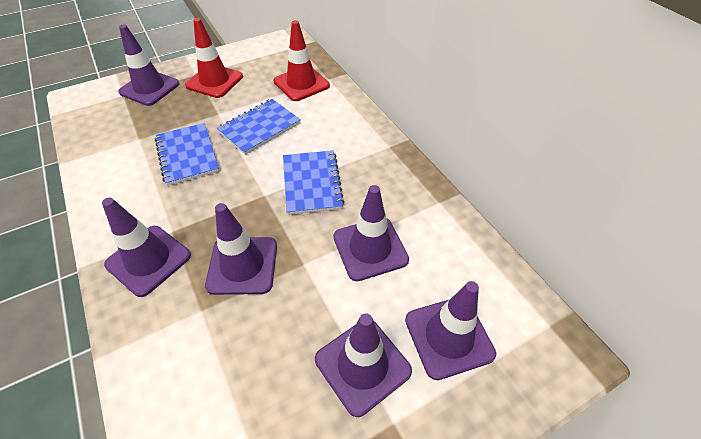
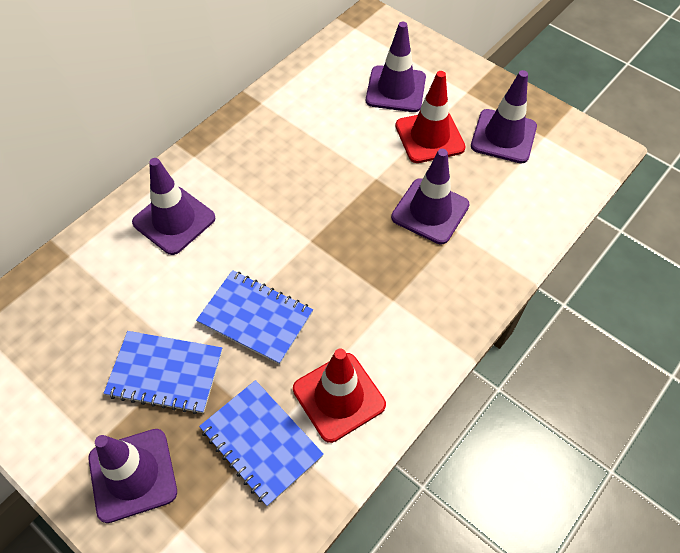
purple traffic cone: [102,198,191,297] [118,25,180,106] [205,203,277,295] [315,313,412,417] [333,185,409,281] [405,281,496,380] = 6 -> [88,429,177,523] [132,158,215,255] [366,22,426,112] [391,149,470,244] [471,70,537,163] = 5

